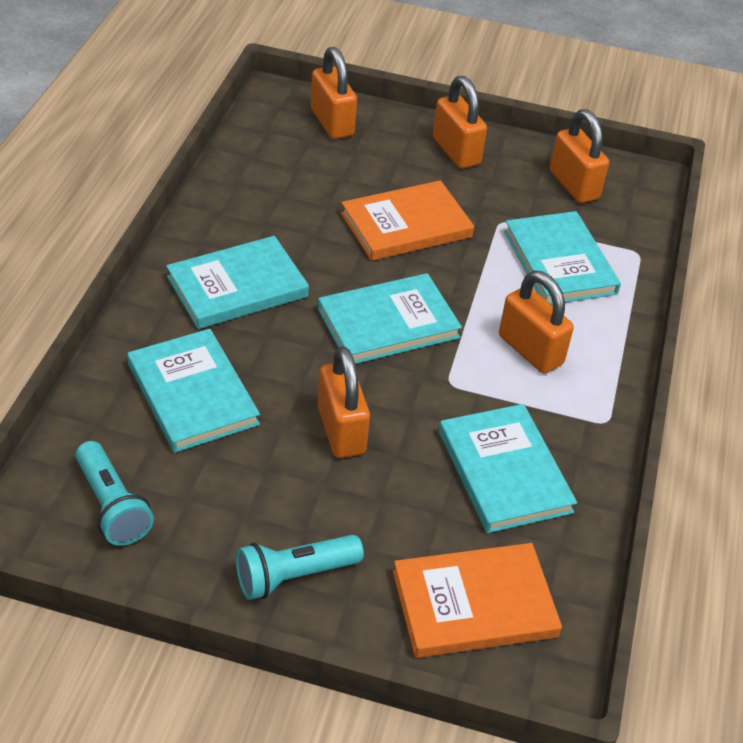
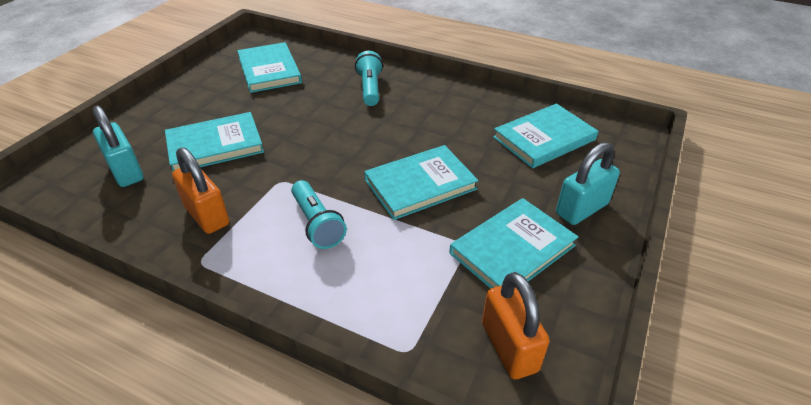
orange book: [341,180,474,261] [393,543,562,658] = 2 -> none = 0
orange padlock: [311,47,357,139] [317,346,370,458] [433,76,487,169] [499,271,574,374] [550,109,609,203] = 5 -> [172,147,229,234] [482,272,550,379] = 2
turquoise padlock: none = 0 -> [93,105,143,187] [556,142,620,225] = 2

